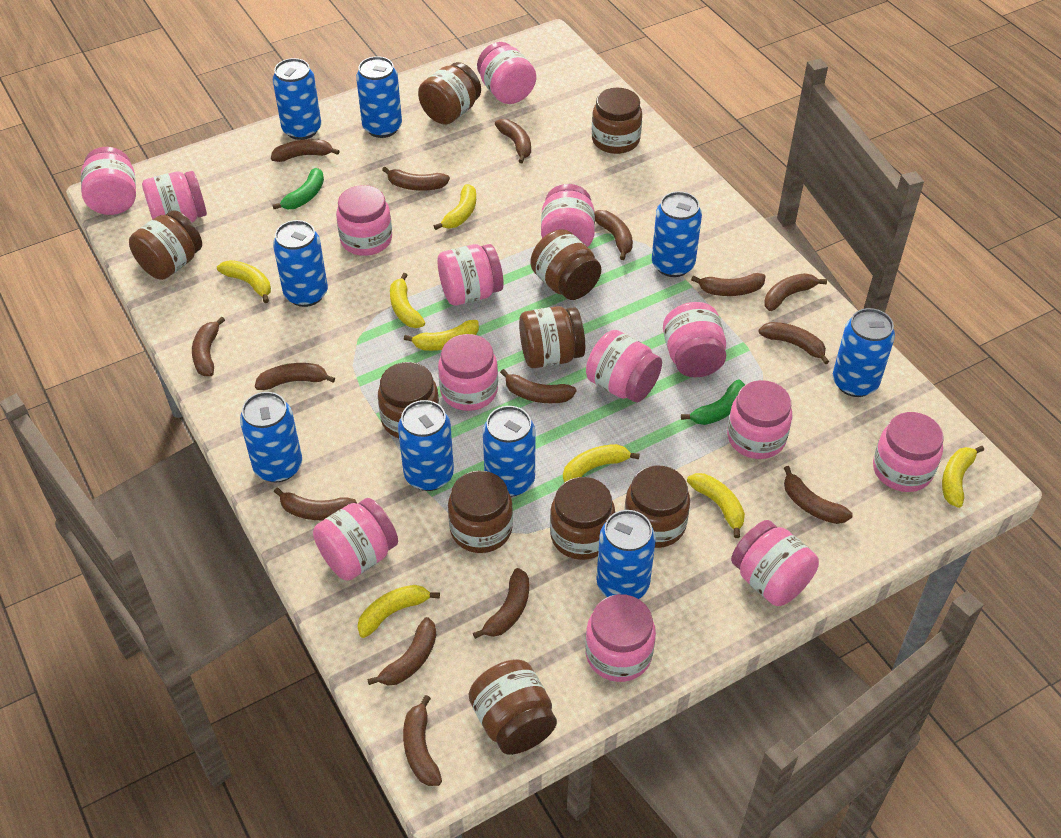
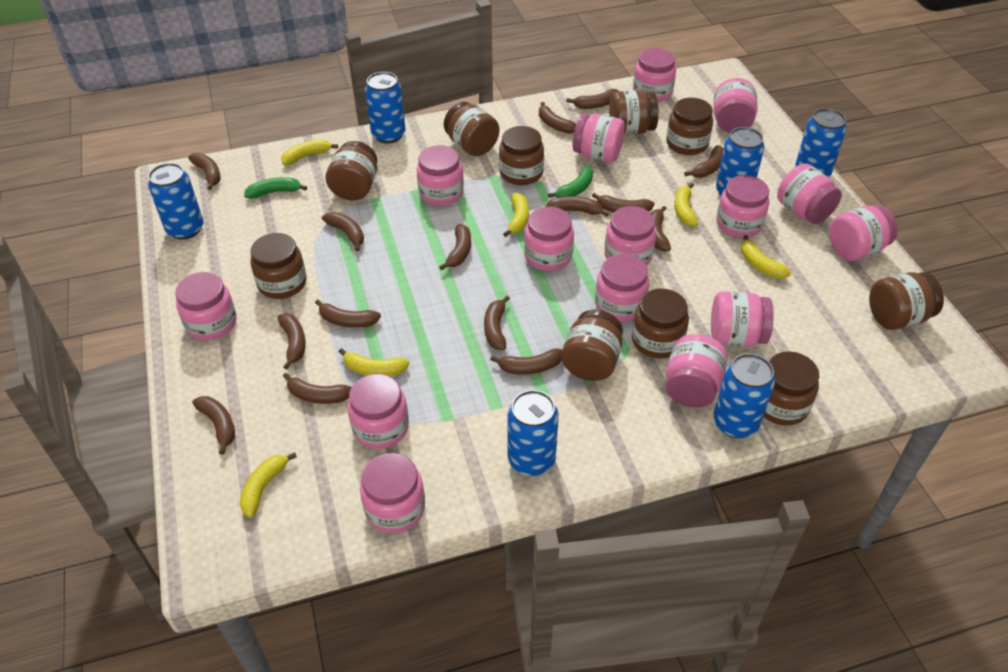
blue can: [240,392,302,482] [273,58,321,140] [273,220,328,307] [356,56,402,138] [398,400,454,491] [483,406,535,497] [596,510,656,599] [652,191,702,277] [833,308,895,397] = 9 -> [148,163,204,240] [365,72,406,143] [507,390,559,476] [713,353,775,438] [716,127,764,196] [795,108,847,177] = 6
pink jar: [81,147,136,215] [142,171,207,222] [313,498,398,581] [336,185,392,256] [438,244,504,306] [438,334,498,411] [477,42,536,104] [541,184,595,247] [585,594,656,682] [586,330,662,402] [663,302,726,377] [727,380,792,459] [731,520,819,606] [873,412,944,492] = 14 -> [175,272,237,341] [348,374,409,449] [360,453,425,533] [417,145,464,206] [524,207,574,271] [573,114,625,163] [595,254,649,322] [604,206,656,266] [633,48,676,102] [666,334,728,408] [711,291,774,346] [713,78,758,133] [716,175,769,238] [777,164,842,224] [829,205,898,261] = 15
yellow banana: [217,260,271,303] [357,585,440,638] [390,273,425,328] [404,320,479,351] [434,184,476,230] [563,444,640,483] [687,473,745,538] [942,446,984,508] = 8 -> [240,452,297,518] [281,139,338,165] [339,348,410,376] [503,193,529,237] [674,183,698,227] [741,235,791,279] = 6

